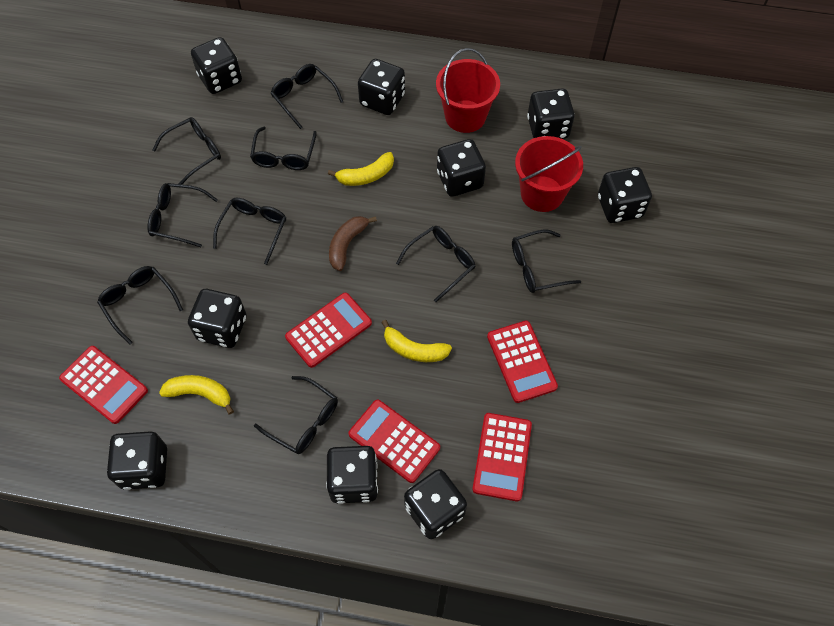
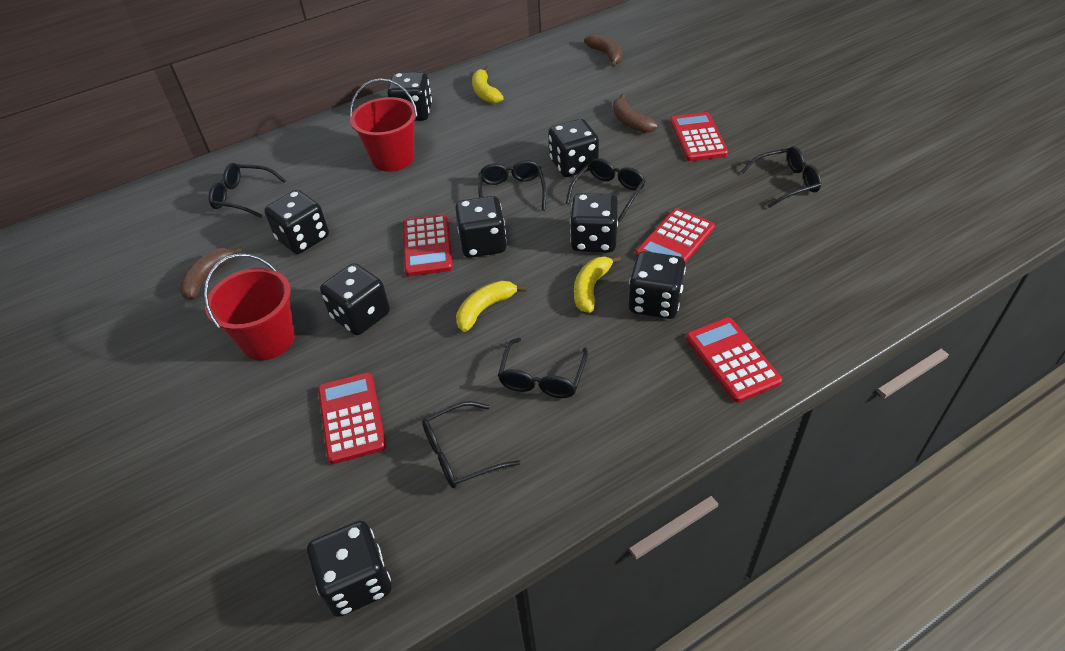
black dice: [107,431,167,490] [188,289,246,348] [191,37,242,94] [326,446,378,504] [358,59,405,115] [404,469,467,539] [437,139,486,197] [527,88,575,139] [598,167,652,223] = 9 -> [264,190,329,254] [307,521,391,617] [320,263,390,335] [387,72,432,121] [455,196,507,258] [549,119,599,177] [570,193,618,252] [629,251,686,319] = 8
black glasses: [97,266,183,345] [147,183,218,247] [152,117,221,184] [213,198,286,265] [250,127,317,170] [254,376,338,454] [270,64,343,129] [396,226,476,302] [512,229,581,293] = 9 -> [209,163,286,218] [422,401,520,488] [478,160,546,211] [498,338,588,398] [566,158,645,222] [741,146,821,208] = 6
brown banana: [329,216,377,271] = 1 -> [179,247,243,300] [584,34,622,67] [613,94,658,133] = 3

